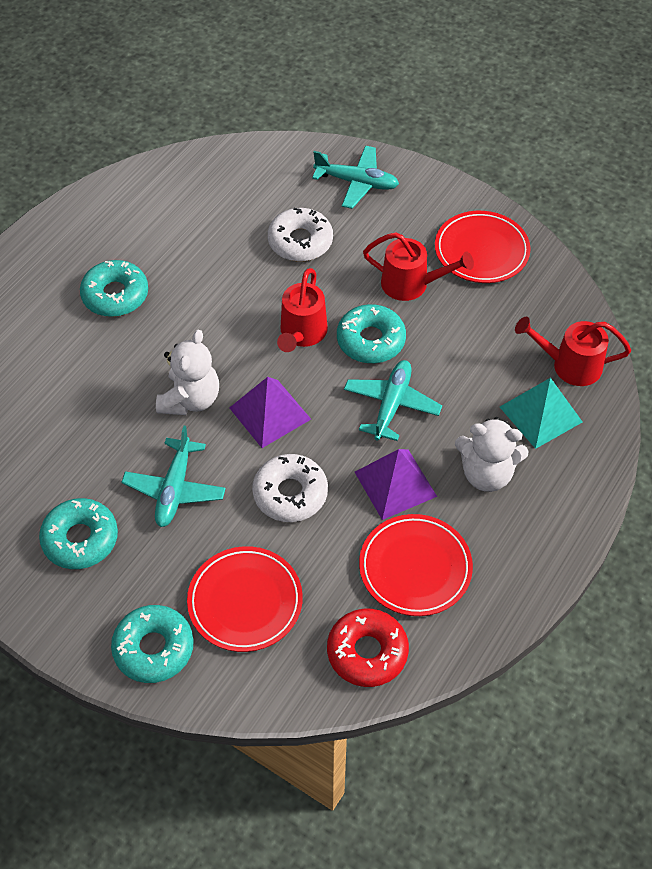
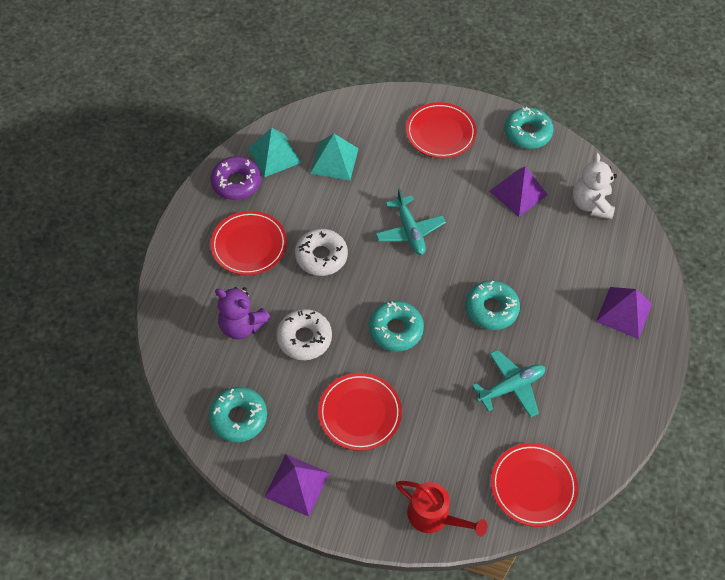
purple donut: none = 0 -> [210,156,261,200] = 1
purple pyramid: [229,377,311,448] [355,449,437,520] = 2 -> [264,454,330,517] [489,166,548,217] [596,287,652,339] = 3
purple teddy bear: none = 0 -> [215,287,271,339] = 1
red donut: [327,609,409,687] = 1 -> none = 0
red plate: [187,546,303,652] [359,514,473,616] [435,211,531,283] = 3 -> [211,211,287,275] [318,373,402,451] [406,102,476,158] [491,443,578,527] = 4
red watering can: [277,268,328,352] [363,232,474,301] [515,317,631,386] = 3 -> [396,481,488,537] = 1
turquoise plane: [121,426,226,527] [312,146,399,209] [344,360,442,441] = 3 -> [375,188,446,255] [472,350,545,418] = 2
turquoise pyramid: [500,378,582,449] = 1 -> [248,128,302,177] [310,134,359,180] = 2
white teddy bear: [156,330,219,415] [455,417,529,492] = 2 -> [573,153,617,220] = 1

